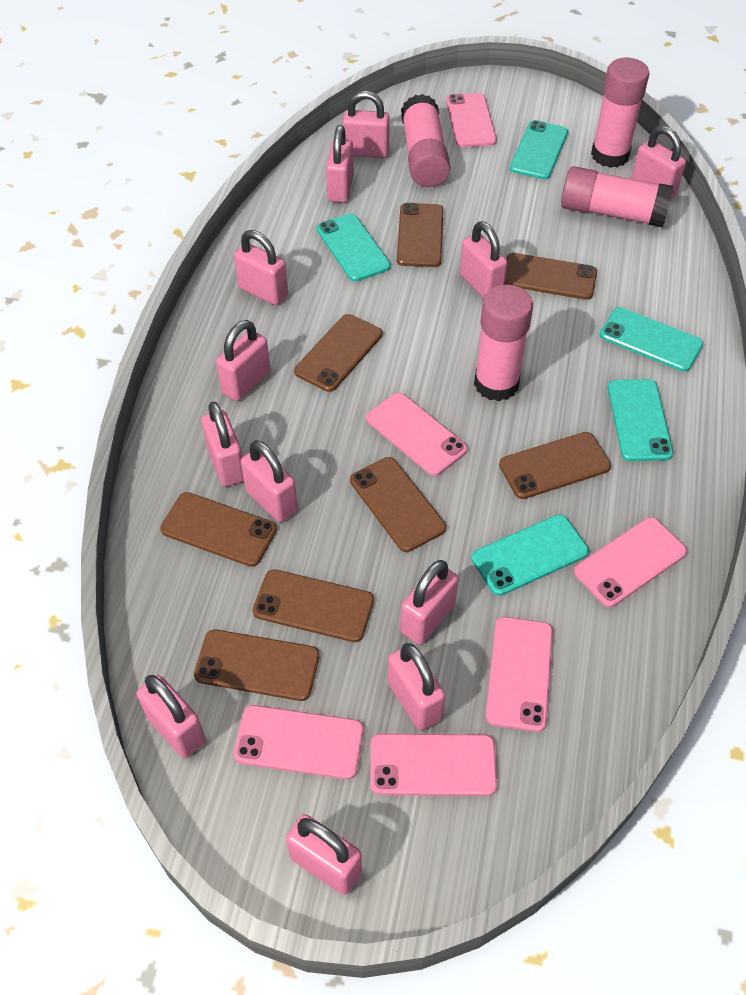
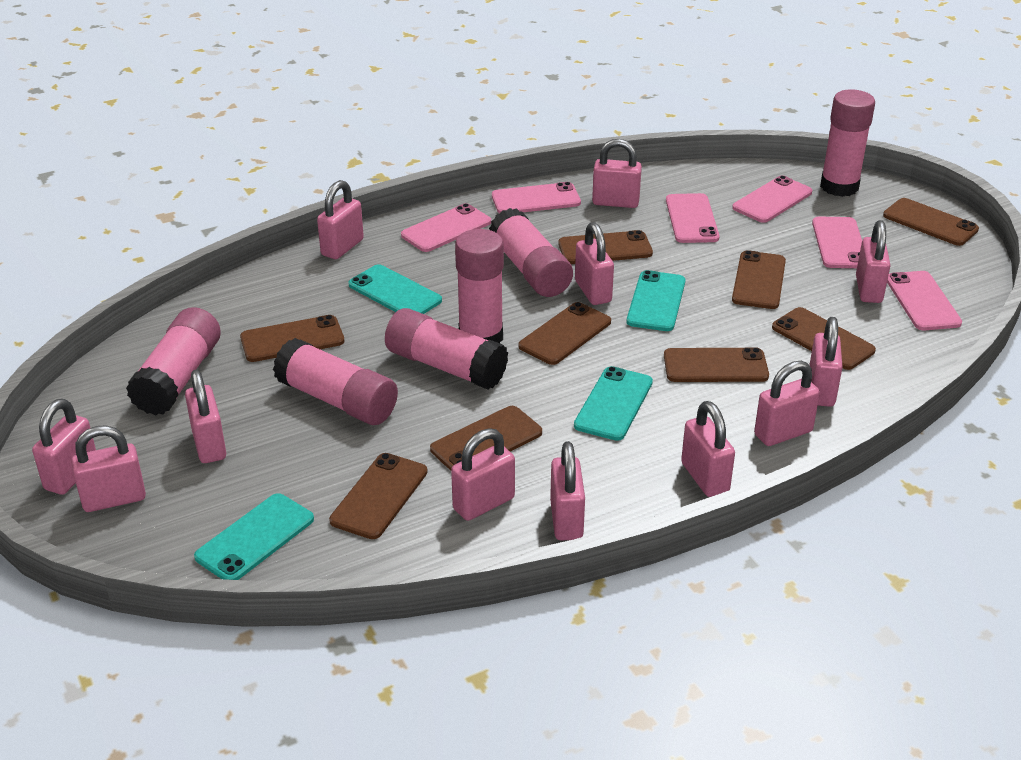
brown phone: [160,492,277,567] [194,629,320,701] [253,569,374,642] [294,314,382,392] [350,457,446,552] [397,203,443,267] [499,432,611,499] [504,253,597,300] = 8 -> [240,315,344,362] [329,453,428,539] [430,406,542,471] [518,302,611,365] [558,230,653,264] [664,347,769,382] [732,250,786,309] [772,307,876,370] [883,198,979,246] = 9
pink glue stick: [401,94,451,187] [474,284,533,401] [561,166,673,227] [591,58,650,168] = 4 -> [126,307,221,415] [273,338,398,425] [385,308,508,389] [455,229,504,343] [489,208,573,297] [820,89,875,197] = 6
turquoise phone: [317,213,391,282] [471,514,589,596] [510,120,568,179] [600,307,703,372] [608,379,673,461] = 5 -> [194,493,314,580] [348,264,442,314] [574,366,653,441] [626,270,686,331] = 4

